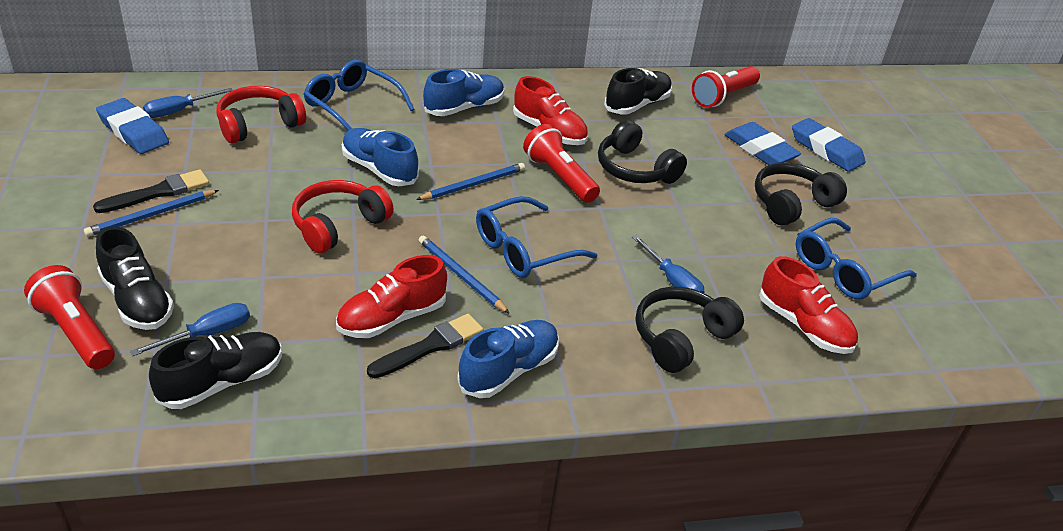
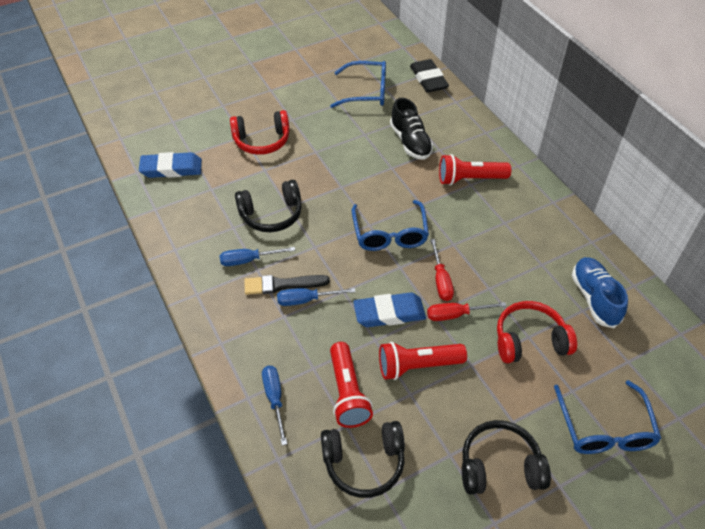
black brush: [93,169,209,213] [367,314,483,378] = 2 -> [244,275,330,295] = 1
black eraser: none = 0 -> [410,59,449,93] = 1
black shoe: [96,227,174,330] [149,332,282,409] [604,68,672,114] = 3 -> [390,98,433,160] = 1
blue eraser: [96,98,169,154] [725,122,801,165] [792,118,866,172] = 3 -> [139,152,202,178] [353,292,426,327] = 2
blue pencil: [84,190,219,237] [416,163,525,200] [419,236,510,314] = 3 -> none = 0
blue shoe: [342,128,419,186] [423,69,504,116] [457,320,559,398] = 3 -> [572,257,628,328] = 1
red screwdriver: none = 0 -> [427,302,506,321] [430,239,454,301] = 2
red shoe: [336,255,447,338] [513,76,588,145] [759,256,858,354] = 3 -> none = 0

